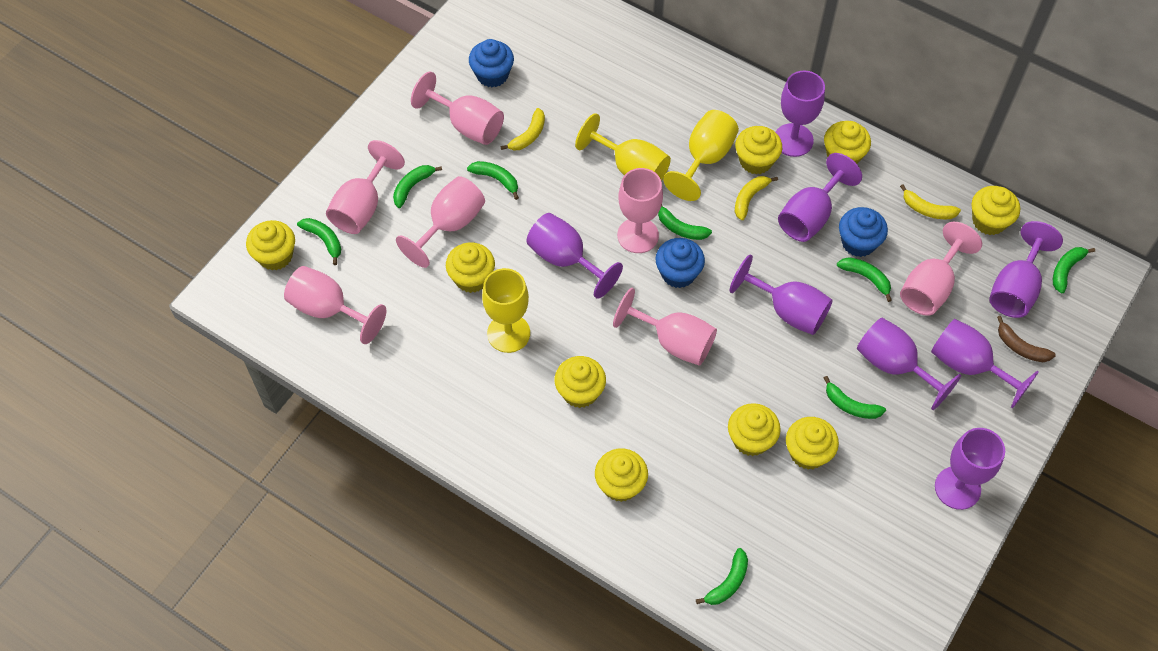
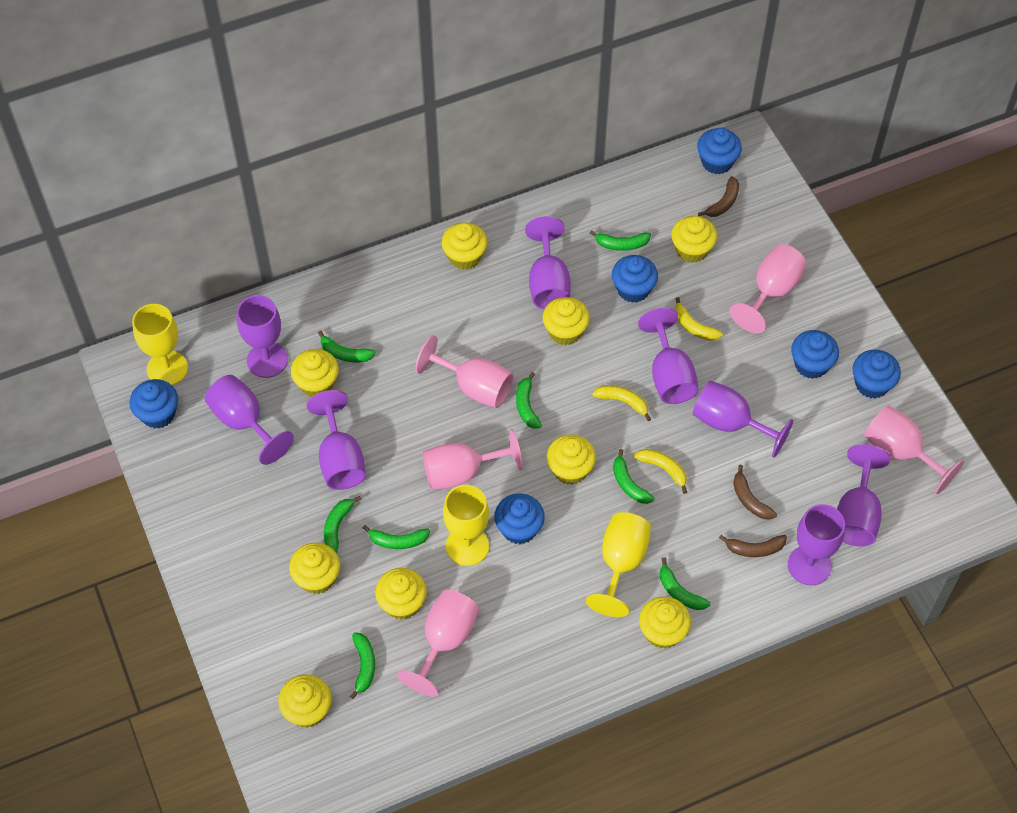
blue cupcake: [469,39,514,87] [655,238,705,288] [839,207,888,257] = 3 -> [130,379,178,429] [494,494,545,544] [612,255,658,303] [697,128,742,174] [791,330,839,379] [853,350,901,398] = 6
brown banana: [997,316,1056,362] = 1 -> [698,176,739,217] [719,535,787,557] [733,465,777,520] = 3
pink goblet: [284,266,386,344] [326,140,405,234] [396,176,485,268] [411,72,504,145] [613,288,717,366] [617,168,663,253] [900,222,982,316] = 7 -> [397,589,479,697] [415,335,514,408] [422,429,523,490] [729,244,806,333] [864,405,964,494] = 5

